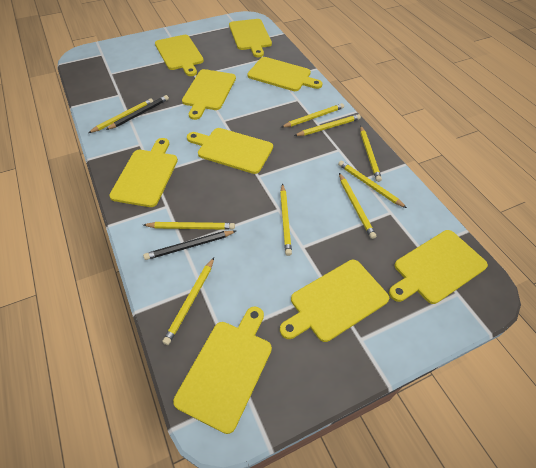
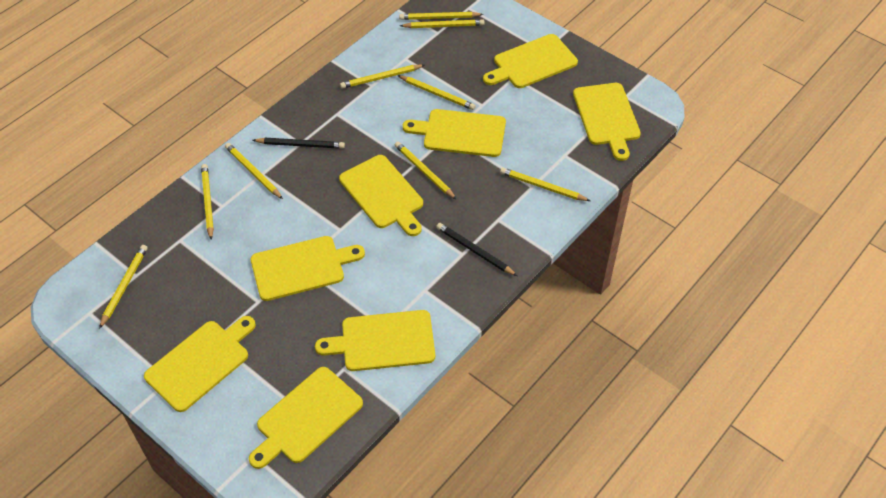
yellow cutting board: [109,138,178,207] [155,35,204,76] [173,306,272,434] [182,69,236,120] [187,128,273,174] [229,19,272,57] [247,57,323,91] [280,260,389,342] [389,230,488,304] = 9 -> [144,316,256,412] [249,367,363,469] [251,236,365,301] [315,310,435,371] [339,155,423,236] [403,109,506,157] [483,34,578,88] [573,83,641,161] = 8

